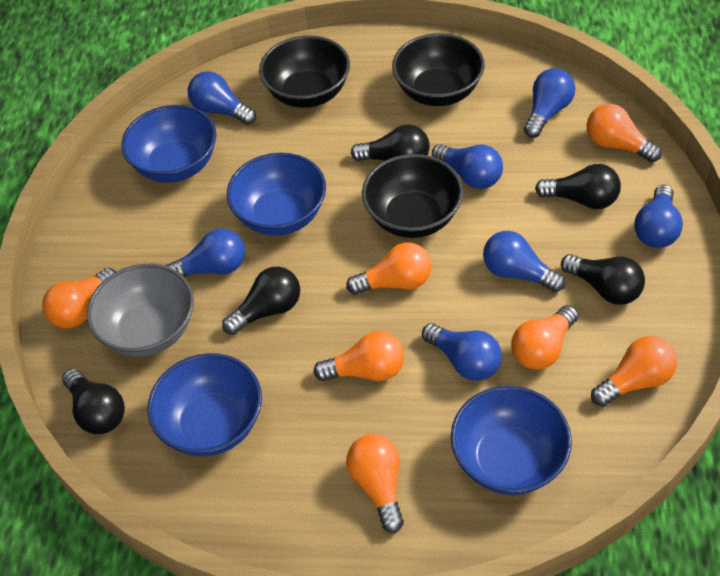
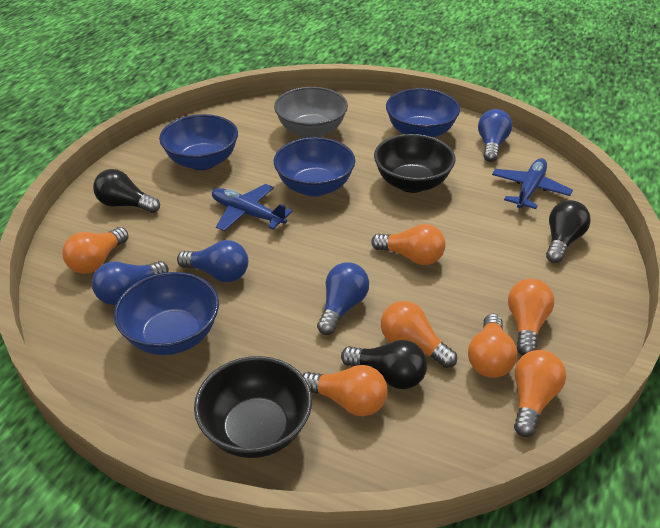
black bowl: [259,35,350,108] [362,154,463,238] [392,33,485,106] = 3 -> [194,356,312,458] [374,134,455,193] = 2
black light bulb: [62,369,125,434] [222,266,300,335] [351,125,430,161] [535,164,621,209] [561,254,645,305] = 5 -> [93,169,160,213] [341,340,427,389] [546,200,591,263] = 3
blue light bulb: [165,228,245,277] [188,71,256,125] [422,323,502,381] [432,144,503,189] [483,231,565,292] [524,68,575,138] [634,184,683,248] = 7 -> [92,261,169,305] [177,240,248,282] [317,262,369,335] [478,109,512,162] = 4
blue plane: none = 0 -> [212,184,292,231] [492,158,573,209] = 2

